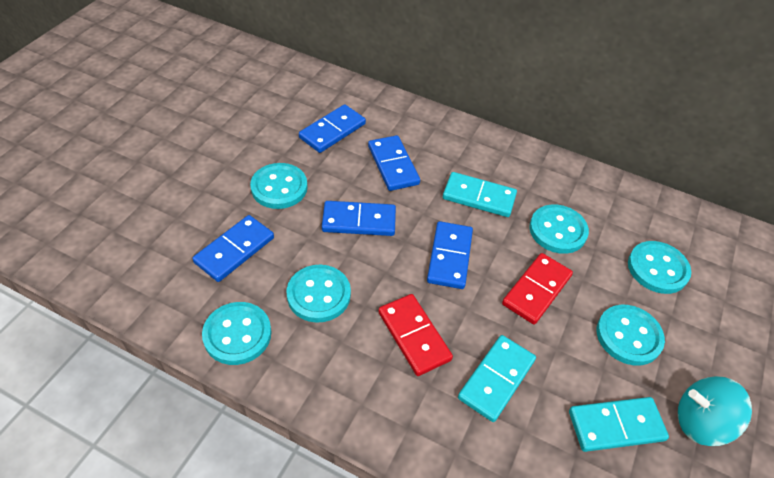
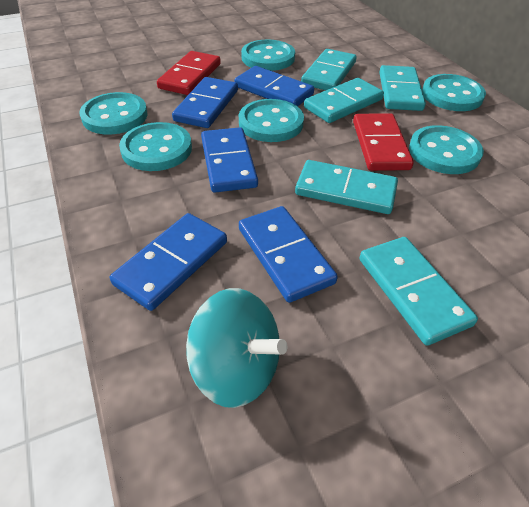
turquoise domino: [443,172,517,217] [458,335,536,422] [569,397,669,452] = 3 -> [295,160,398,214] [301,49,357,90] [304,78,384,123] [360,237,478,346] [379,65,426,111] = 5

